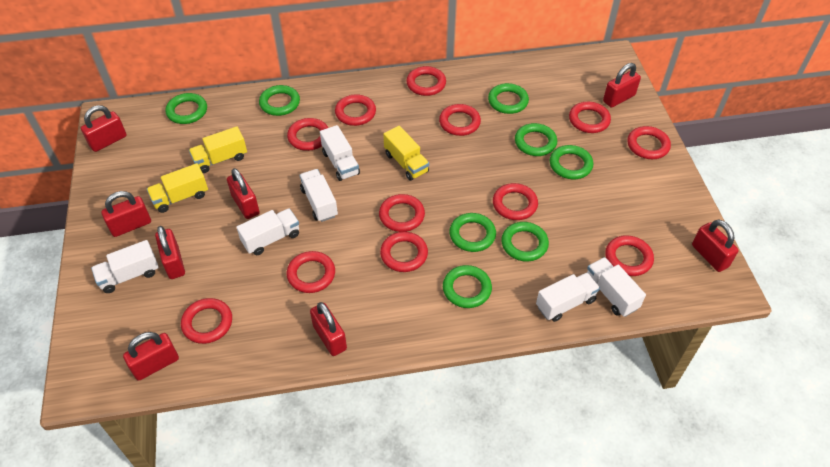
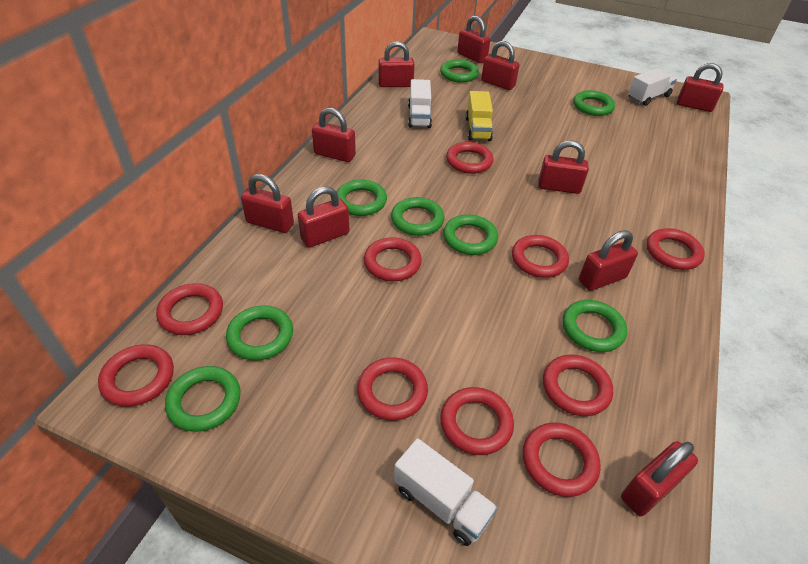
red padlock: [81,105,126,152] [101,191,151,237] [123,332,179,381] [155,226,185,279] [227,168,260,219] [310,302,347,356] [603,63,641,108] [692,220,739,272] = 8 -> [241,174,294,233] [298,186,349,248] [312,108,356,162] [379,41,415,87] [457,15,490,63] [481,41,520,90] [538,141,589,194] [579,230,638,291] [621,441,698,516] [677,63,724,112] = 10
red ring: [181,298,232,344] [287,118,328,151] [287,251,335,293] [335,94,376,126] [379,194,425,232] [380,232,428,272] [406,66,446,96] [439,104,481,136] [493,183,538,220] [569,102,611,133] [605,235,654,276] [627,126,671,159] = 12 -> [98,344,174,407] [156,283,223,335] [357,357,428,421] [364,237,422,281] [440,387,514,455] [446,142,494,174] [512,235,569,278] [523,422,601,497] [543,355,613,416] [646,228,705,270] = 10
white truck: [91,240,159,293] [236,208,299,255] [299,169,338,222] [320,125,360,181] [536,273,600,322] [587,257,646,317] = 6 -> [394,438,498,546] [408,79,432,128] [628,68,677,106] = 3
yellow truck: [147,163,208,213] [189,126,247,173] [383,126,429,181] = 3 -> [465,91,493,141] = 1

